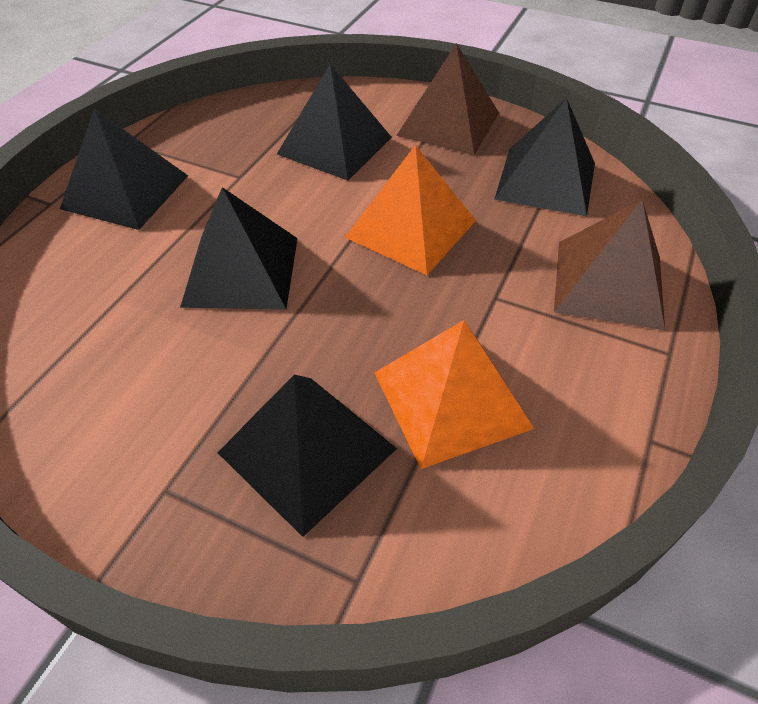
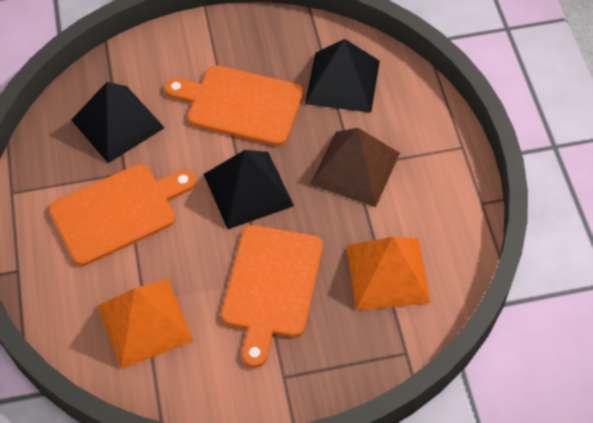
black pyramid: [60,109,188,230] [180,187,298,310] [217,375,397,537] [277,64,392,180] [495,98,595,216] = 5 -> [71,82,165,163] [204,150,294,229] [305,39,380,113] = 3
brown pyramid: [396,43,499,155] [554,200,665,330] = 2 -> [310,128,400,207] = 1
orange cutting board: none = 0 -> [49,164,196,266] [165,65,304,146] [221,225,323,367] = 3

